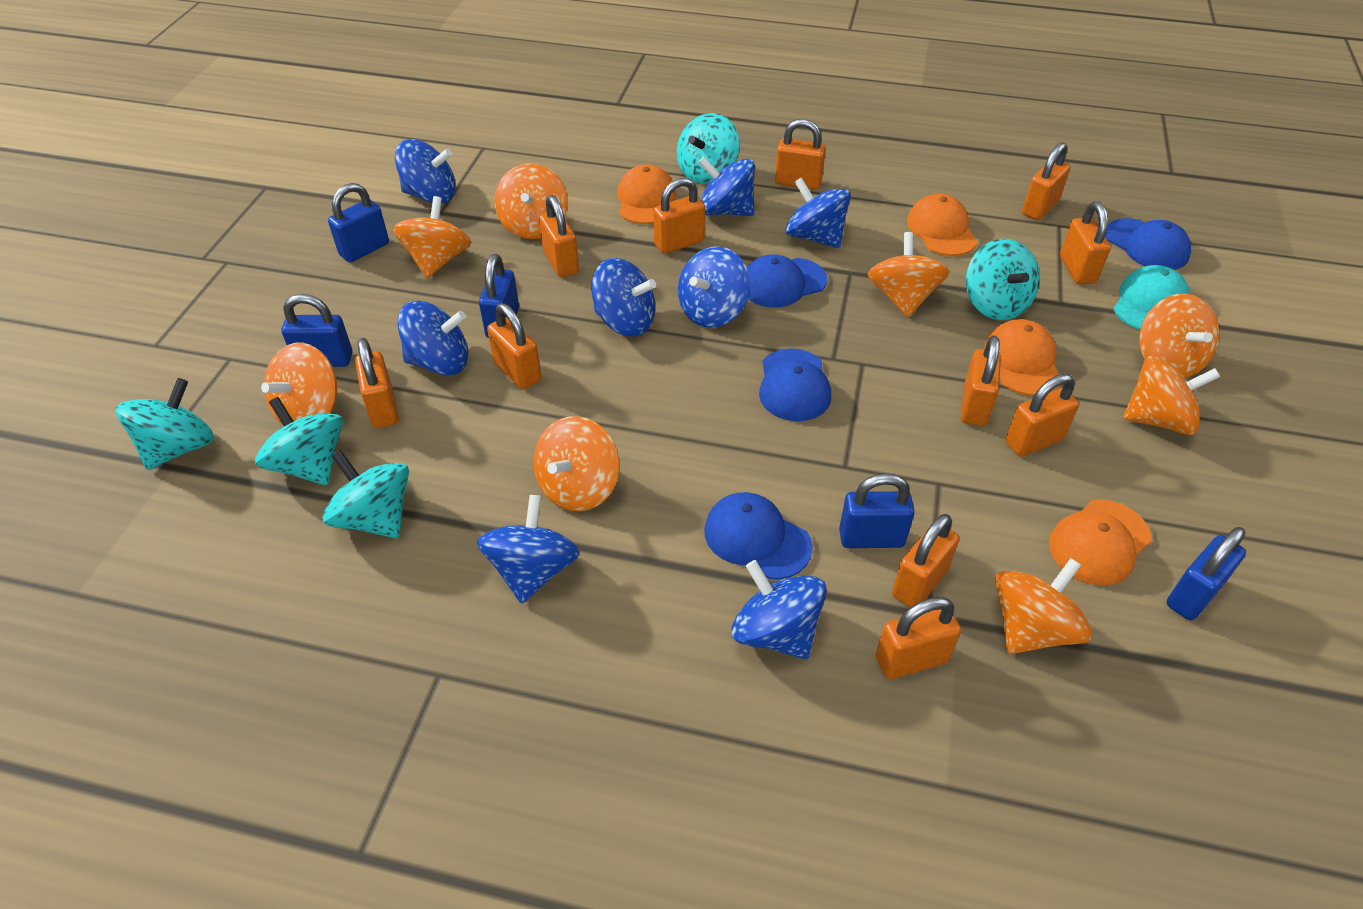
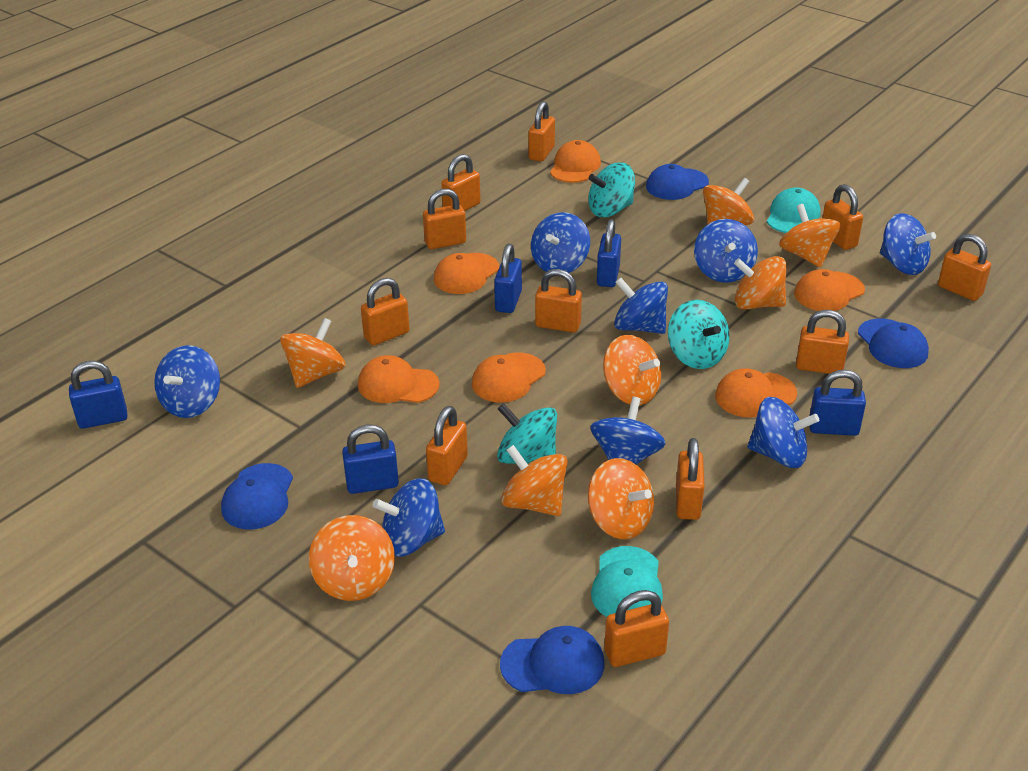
orange cap: [617,164,676,224] [907,194,977,256] [984,319,1059,396] [1049,500,1152,586] = 4 -> [358,355,440,403] [434,253,499,294] [472,352,546,403] [550,140,601,183] [715,368,797,417] [794,269,865,311] = 6
turquoise cap: [1113,265,1190,330] = 1 -> [591,546,663,617] [767,188,821,233] = 2
turquoise spinning top: [115,378,214,470] [255,397,343,485] [322,450,409,538] [677,113,739,183] [966,239,1040,320] = 5 -> [497,403,557,464] [588,162,635,217] [668,300,730,369] = 3

